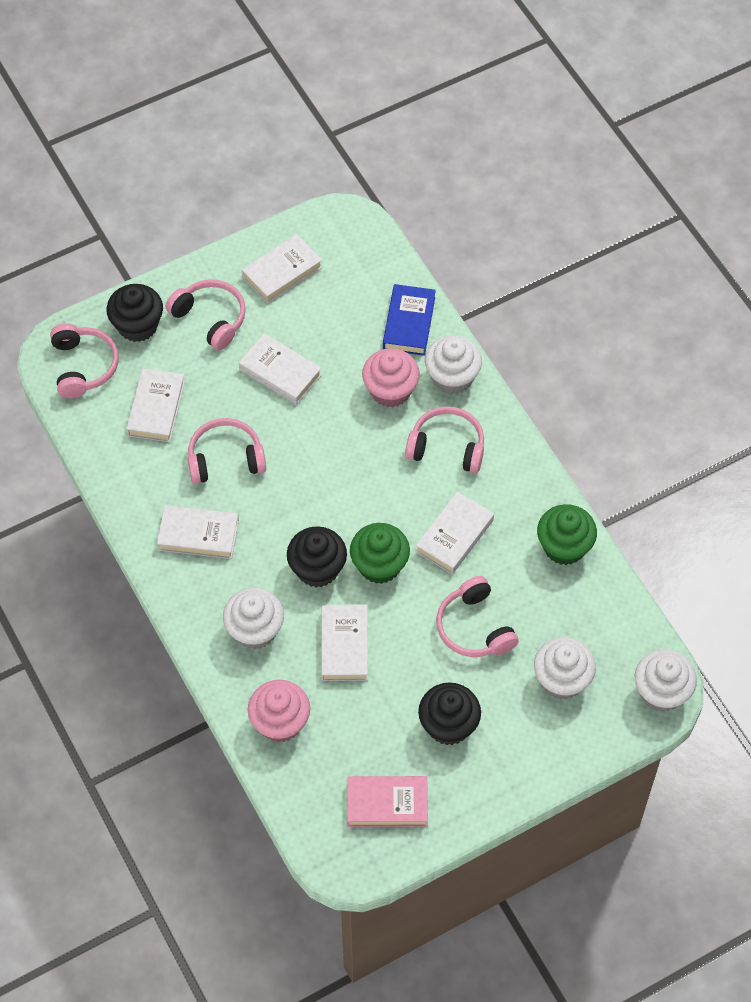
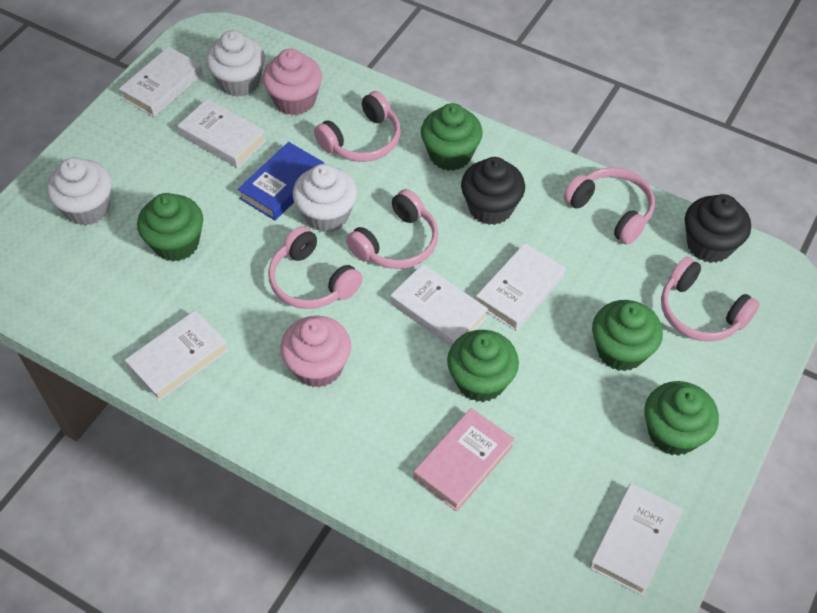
black cupcake: [106,284,163,342] [287,526,347,587] [418,682,481,745] = 3 -> [461,157,525,225] [685,194,751,263] = 2
green cupcake: [350,523,410,584] [537,504,597,565] = 2 -> [137,193,203,261] [421,103,483,171] [447,330,519,402] [592,300,663,371] [644,381,719,456] = 5
white cupcake: [223,588,284,649] [425,336,482,394] [534,637,596,699] [635,650,697,712] = 4 -> [47,157,112,225] [206,30,265,97] [293,164,357,232] = 3

